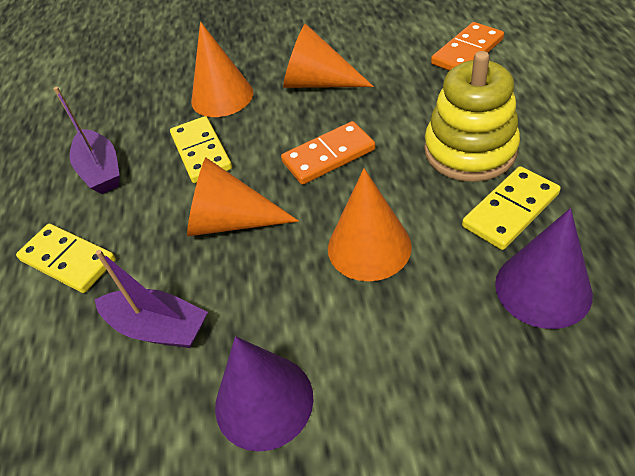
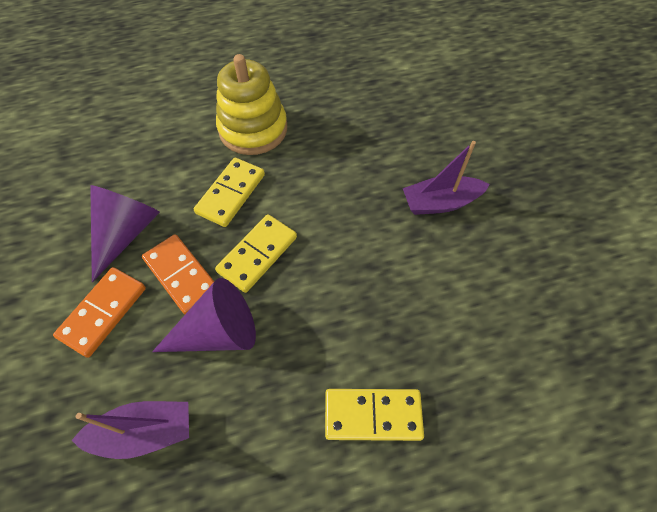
orange cone: [187,158,299,236] [191,21,253,117] [283,23,374,88] [328,168,412,281] = 4 -> none = 0

